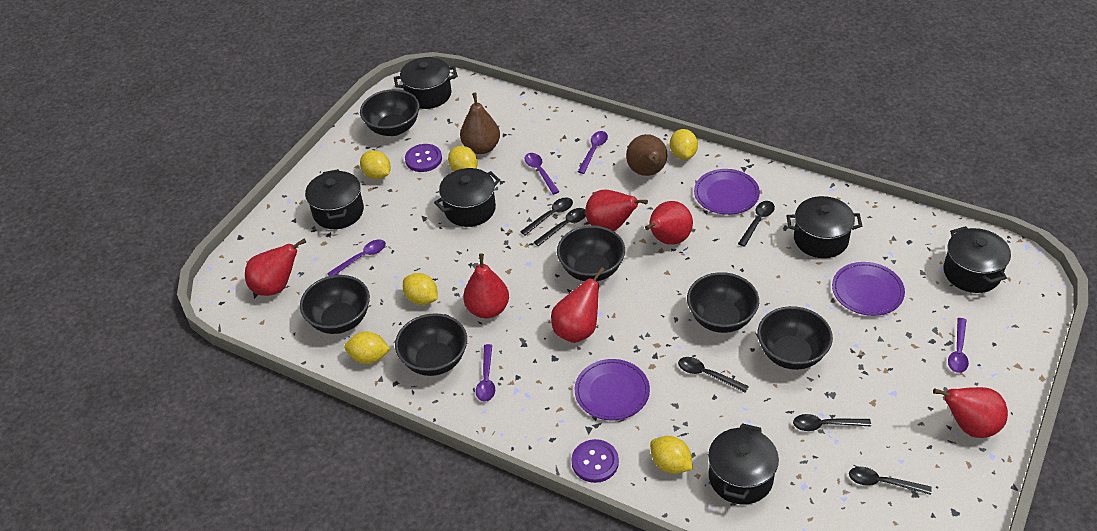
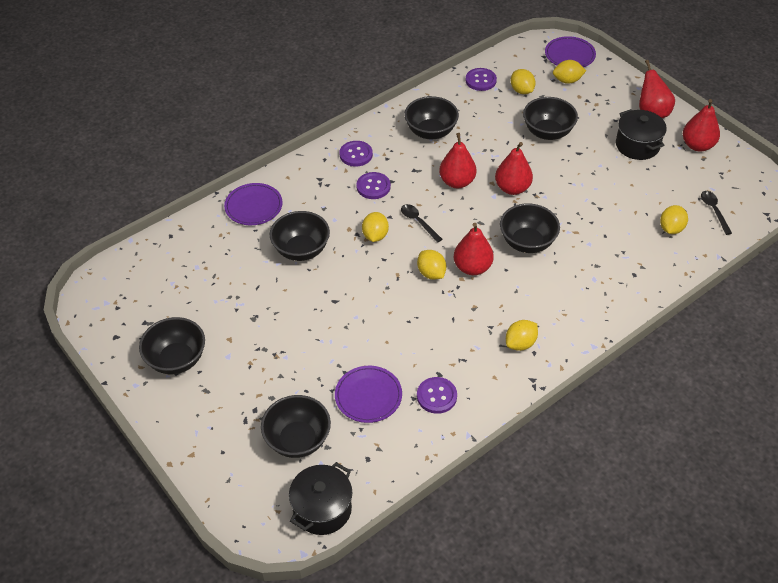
black pot: [305,169,364,229] [394,57,457,109] [434,168,500,227] [708,423,779,504] [787,196,862,258] [943,226,1011,293] = 6 -> [289,462,352,535] [616,109,667,160] = 2
black spoon: [520,197,573,235] [534,208,586,246] [678,357,749,393] [738,201,775,247] [793,414,871,431] [849,467,932,495] = 6 -> [401,204,443,243] [701,191,732,235] = 2
brown pear: [460,93,500,154] [626,134,667,176] = 2 -> none = 0
purple button: [405,144,442,172] [571,439,619,483] = 2 -> [339,141,373,167] [356,172,391,199] [417,377,457,414] [466,68,497,91] = 4
purple spoon: [327,239,386,276] [476,344,495,402] [524,153,560,194] [578,131,608,174] [948,318,969,373] = 5 -> none = 0
red pear: [245,239,306,296] [463,253,509,318] [551,267,605,343] [585,189,648,231] [645,201,693,245] [933,387,1008,438] = 6 -> [439,133,476,188] [454,223,494,275] [495,142,533,195] [639,60,675,118] [683,99,720,152] = 5

